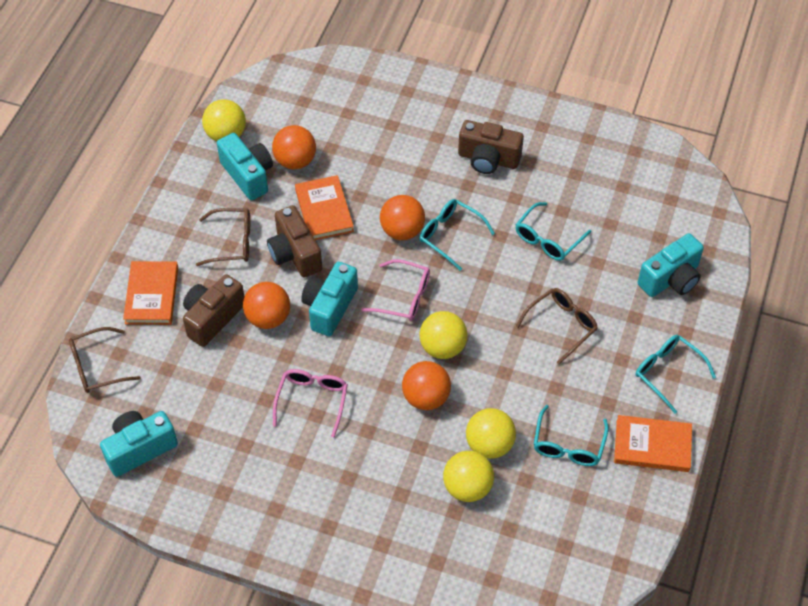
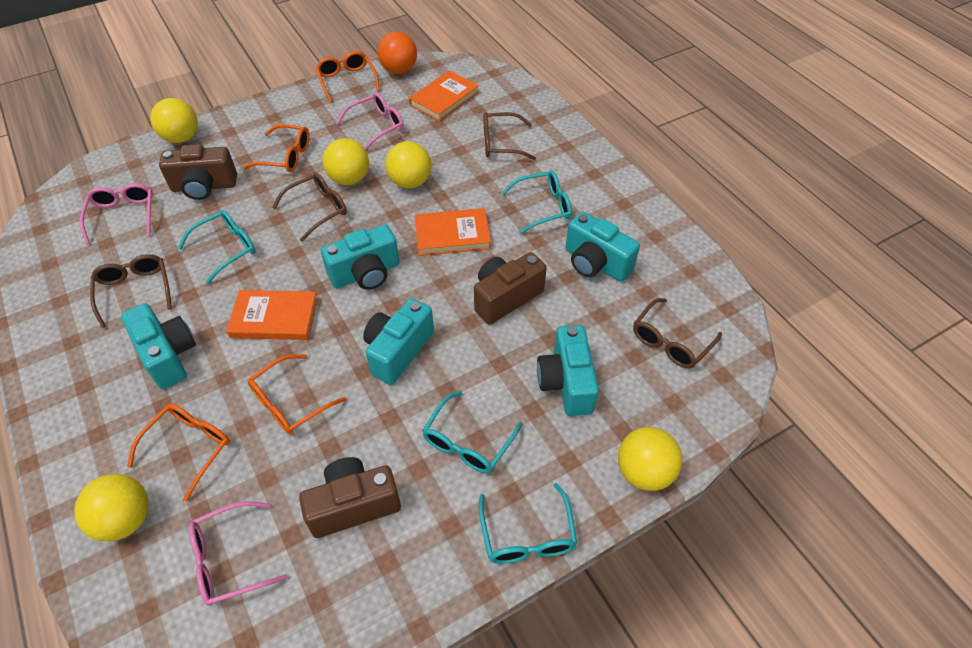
brown glasses: [69,327,141,393] [196,208,250,266] [516,288,598,364] = 3 -> [90,254,172,328] [272,173,347,242] [484,112,536,160] [633,298,722,368] = 4
orange ball: [243,282,290,329] [272,125,316,169] [380,195,425,240] [402,361,451,410] = 4 -> [377,32,417,74] = 1
orange glasses: none = 0 -> [127,404,230,502] [243,124,309,172] [248,354,346,434] [316,51,380,103] = 4
pink glasses: [273,369,348,438] [361,259,430,321] = 2 -> [80,183,153,244] [189,501,288,606] [336,93,404,150] = 3
turquoise camera: [100,411,178,477] [217,133,273,200] [301,262,358,336] [638,233,704,297] = 4 -> [121,303,196,389] [321,224,400,290] [363,298,434,385] [537,325,599,416] [566,212,640,282] = 5
yellow ball: [202,99,246,142] [419,311,467,359] [443,451,494,502] [466,408,516,459] = 4 -> [74,474,149,542] [150,98,198,143] [323,138,369,185] [385,141,431,189] [618,427,682,491] = 5

